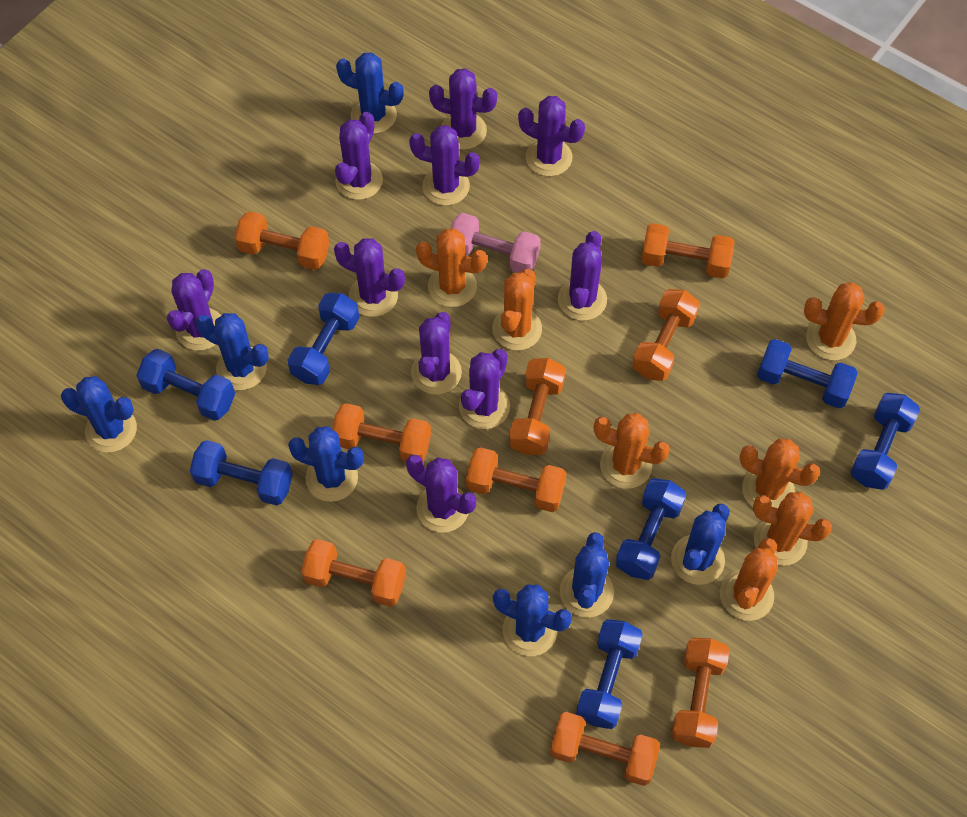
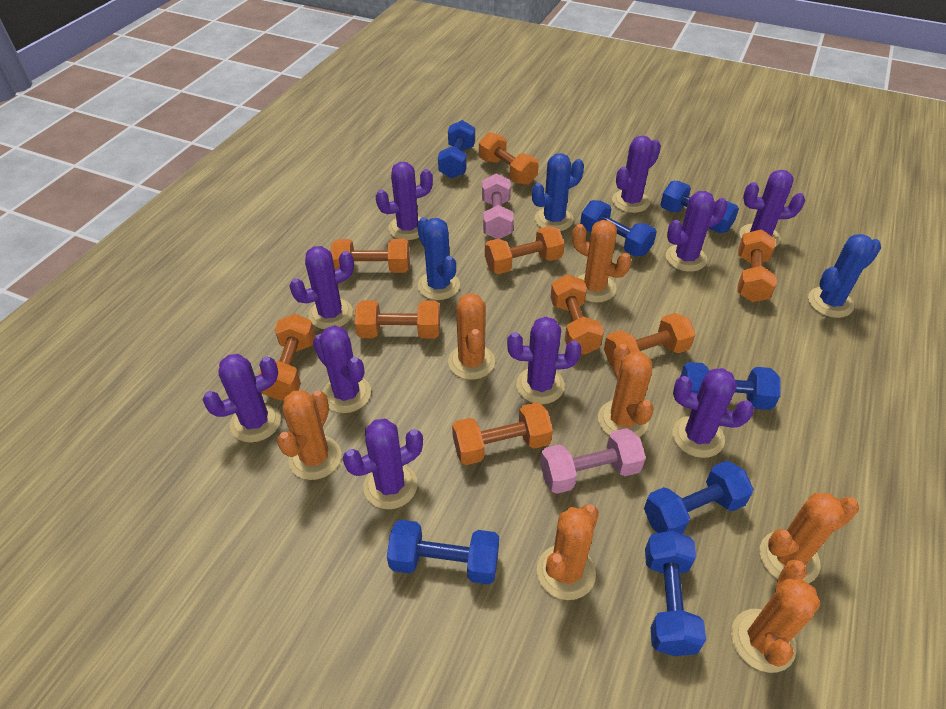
blue cactus: [61,376,137,453] [196,313,269,390] [288,426,364,502] [336,52,404,134] [493,584,572,656] [560,532,614,618] [671,504,730,585] = 7 -> [417,217,460,300] [532,153,584,231] [808,234,881,318] = 3
pink dumbbell: [451,213,541,273] = 1 -> [482,173,514,239] [540,428,646,494] = 2

